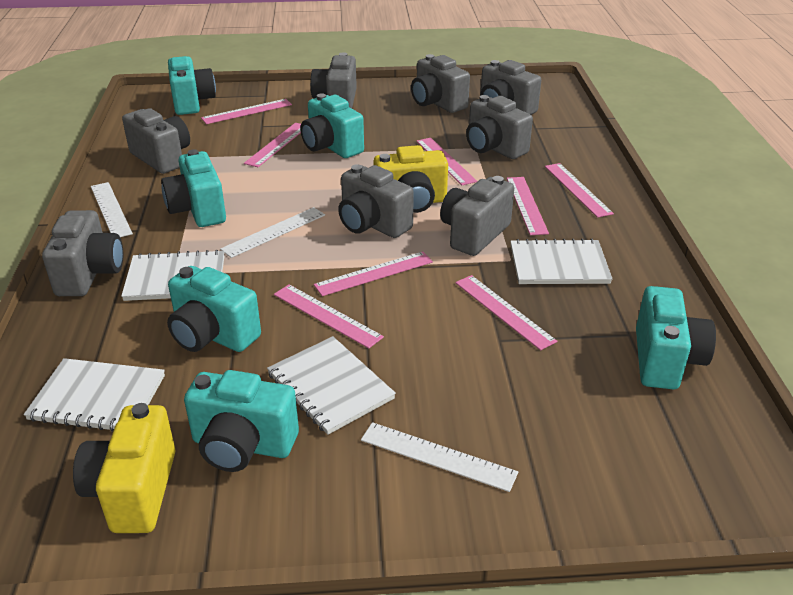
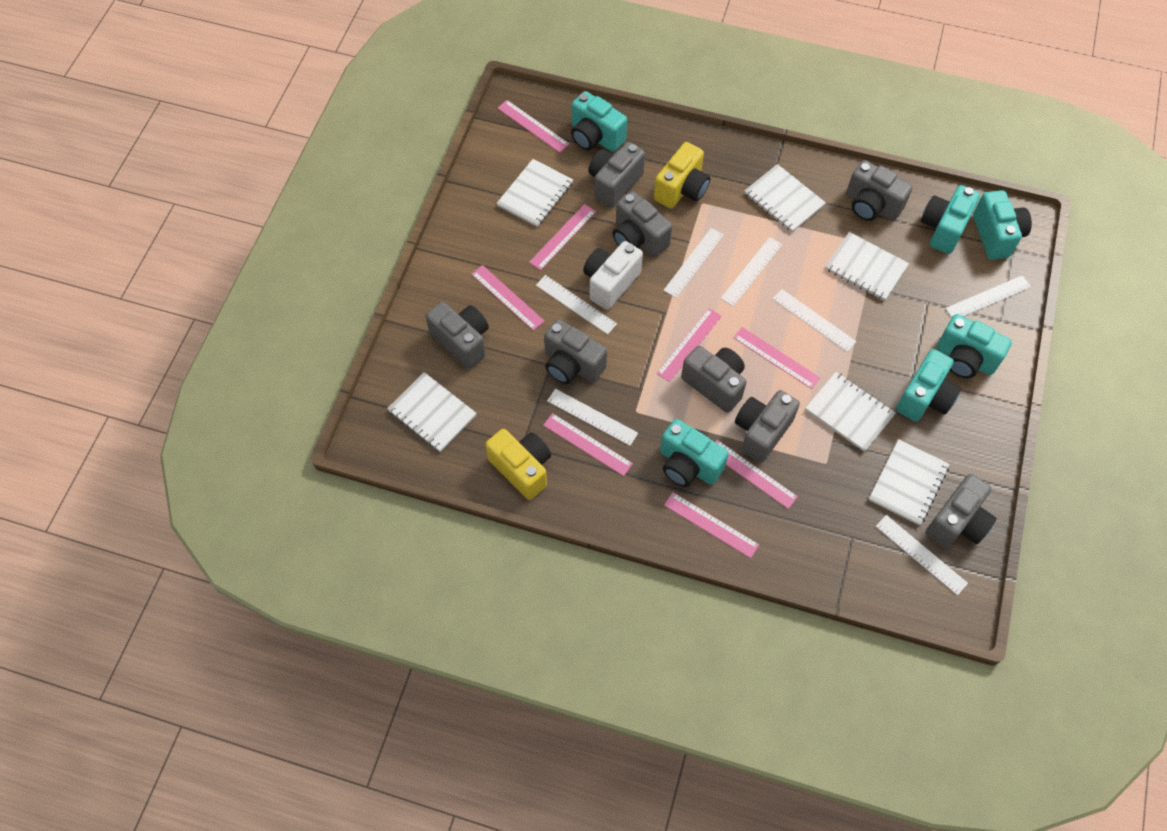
white camera: none = 0 -> [583,241,643,310] = 1
white notebook: [24,358,165,431] [121,250,224,301] [267,336,396,435] [510,239,612,284] = 4 -> [387,372,477,452] [497,159,573,227] [744,164,826,232] [805,372,896,452] [825,232,909,301] [869,439,950,526] = 6
white ruler: [91,182,133,237] [220,207,325,258] [361,422,518,492] = 3 -> [536,275,617,335] [547,389,638,446] [663,228,724,298] [720,237,782,306] [773,289,857,352] [876,515,968,595] [945,275,1031,317] = 7

